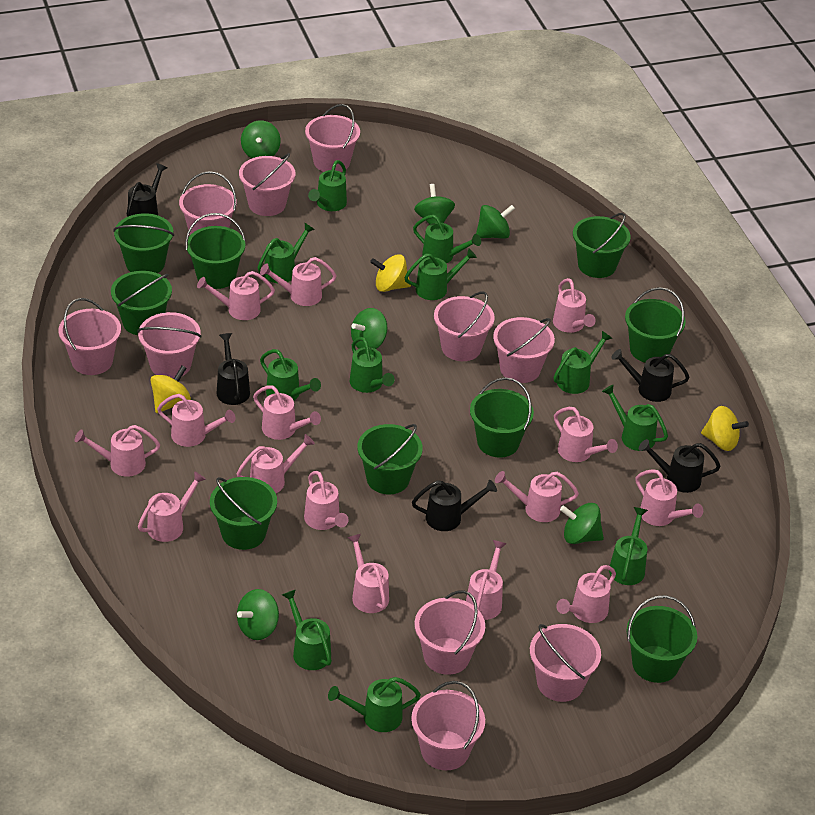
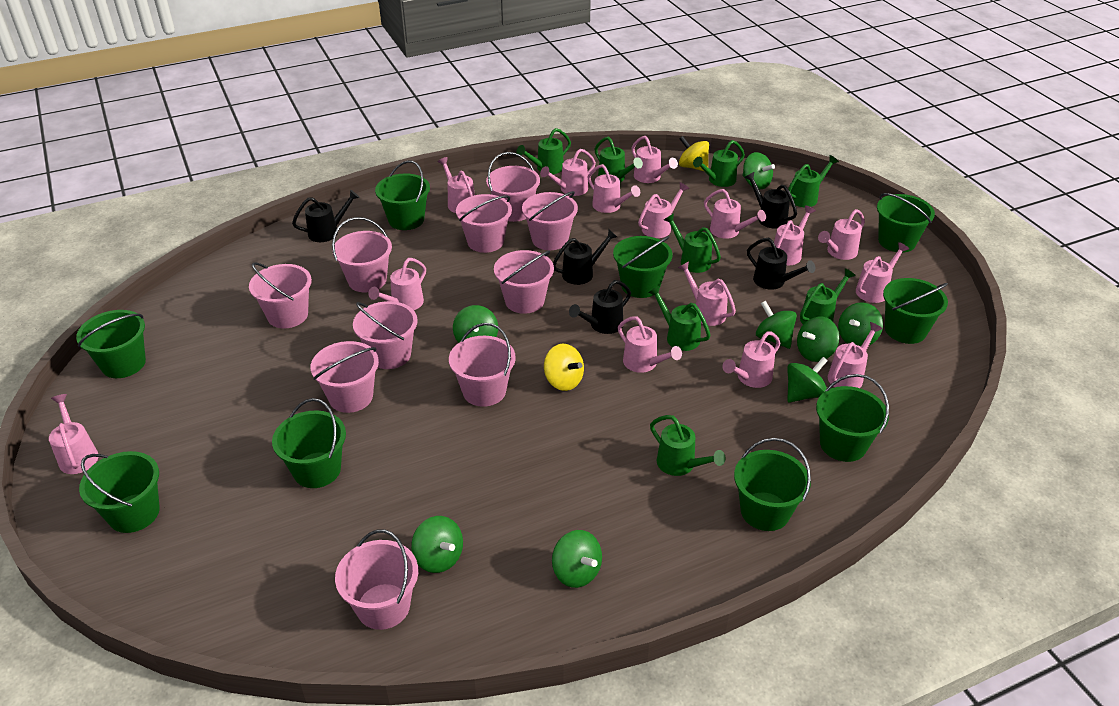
green spinning top: [237,589,279,640] [241,120,281,158] [351,308,387,349] [414,184,455,224] [476,205,515,239] [560,503,604,544] = 6 -> [411,516,463,573] [453,305,498,343] [552,530,602,588] [742,152,775,189] [756,301,797,349] [787,357,828,403] [797,317,839,362] [838,302,883,347] = 8
green watering can: [258,223,315,283] [260,349,321,401] [282,589,332,670] [308,160,347,211] [328,677,421,732] [350,337,395,393] [404,248,477,300] [413,215,481,263] [554,331,612,394] [602,385,668,451] [609,507,648,585] = 11 -> [517,128,571,174] [594,137,643,182] [648,286,711,351] [650,415,725,476] [664,214,721,273] [693,140,745,187] [788,155,839,207] [800,268,856,324] = 8
yellow spinning top: [151,366,191,413] [370,254,411,292] [701,406,749,451] = 3 -> [544,344,584,391] [679,136,709,171] = 2

